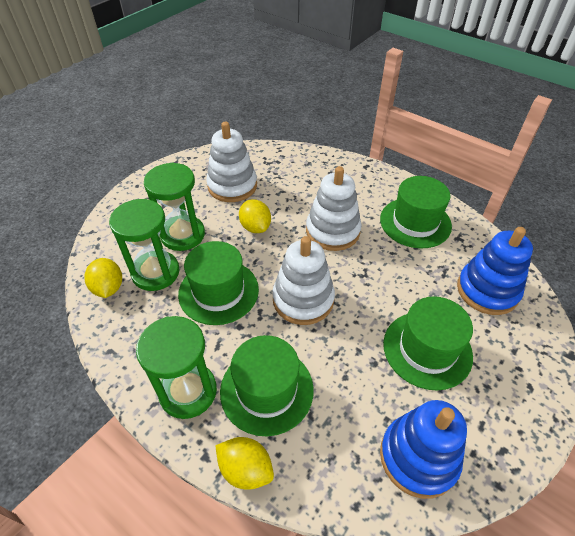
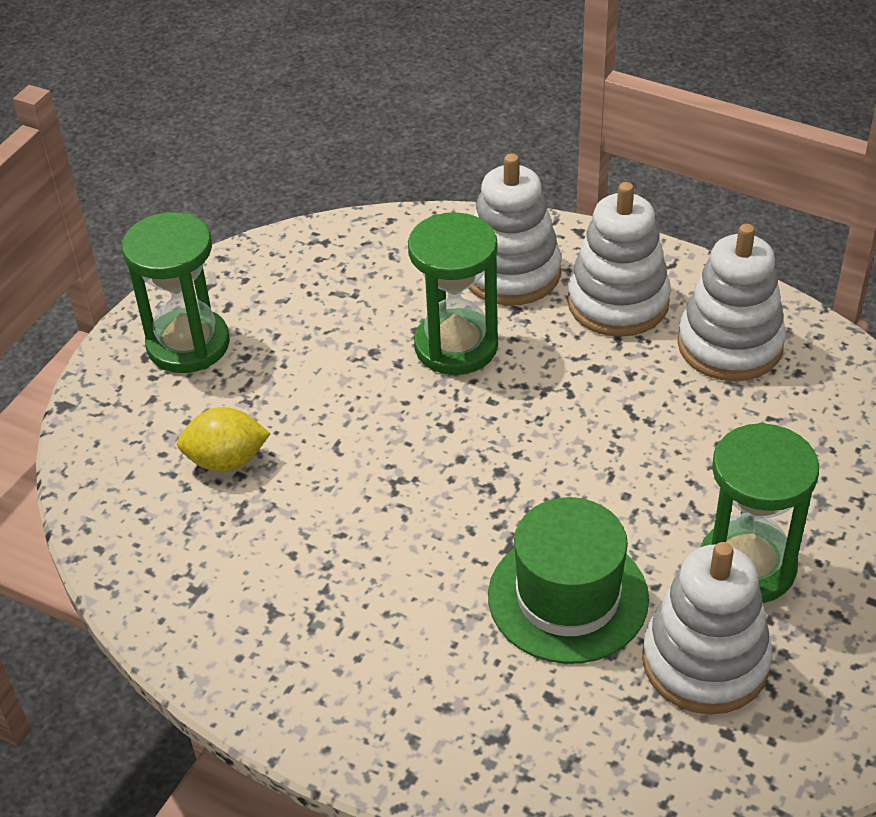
blue stacking toy: [380,400,467,499] [457,227,533,315] = 2 -> none = 0
green hat: [178,241,259,325] [220,335,314,436] [380,176,452,248] [383,296,473,390] = 4 -> [488,497,649,664] = 1
white stacking toy: [206,122,257,202] [272,236,335,325] [306,166,361,251] = 3 -> [469,154,561,306] [567,182,671,337] [642,542,772,715] [677,224,786,381] = 4
yellow lemon: [84,258,122,298] [215,437,274,490] [239,199,271,233] = 3 -> [177,407,270,472] = 1

